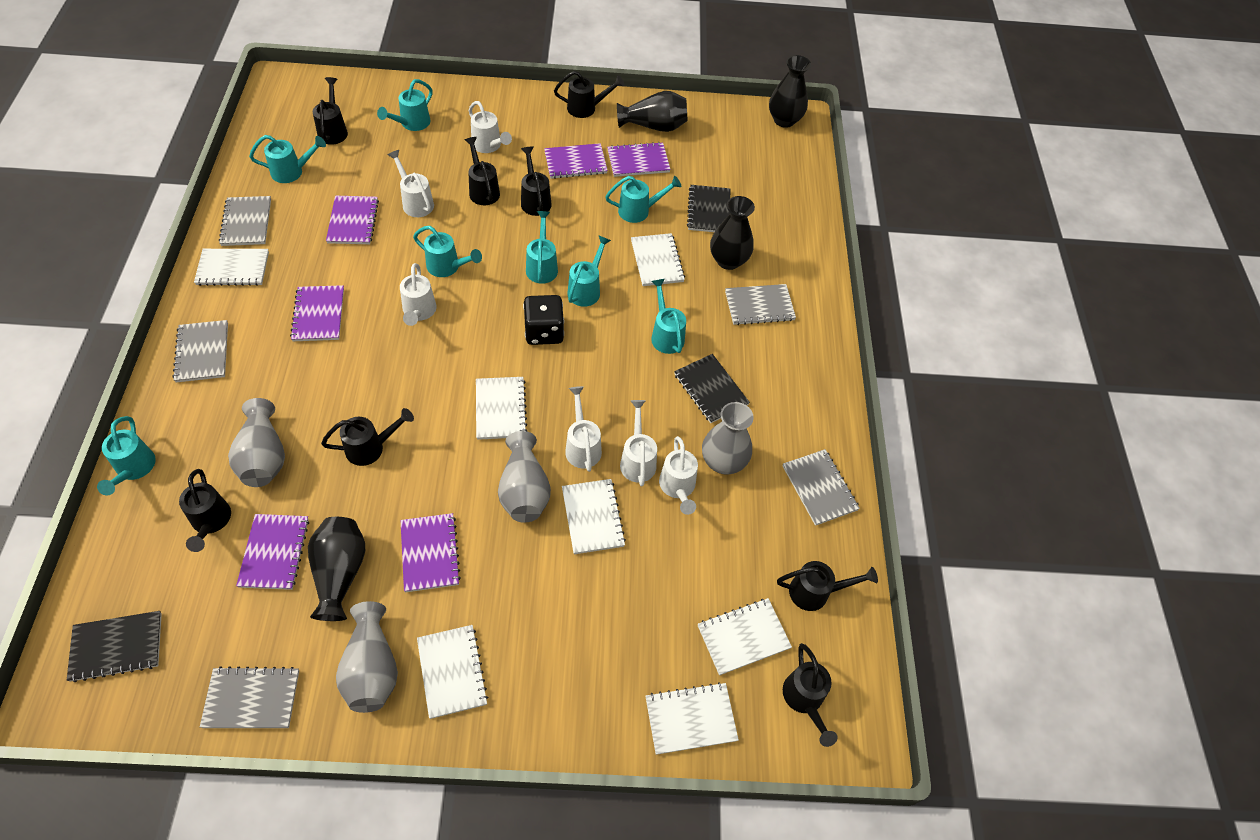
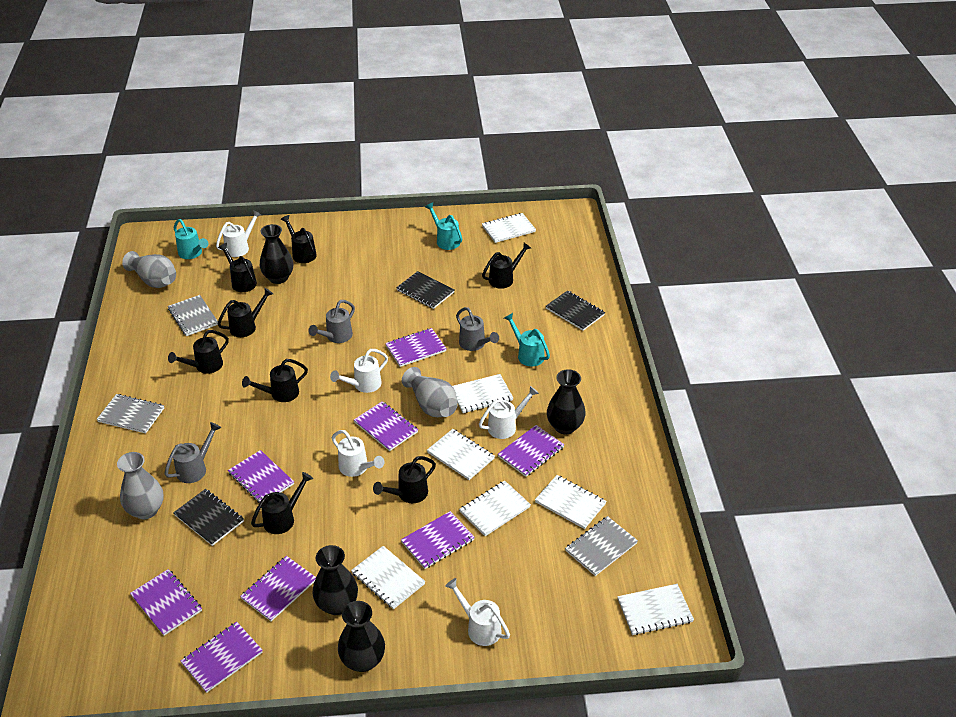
black dice: [523,295,564,345] = 1 -> none = 0
grey notebook: [172,320,228,382] [200,667,299,728] [219,196,271,246] [725,284,796,325] [783,449,860,526] = 5 -> [96,394,164,434] [168,295,218,336] [565,516,638,576] = 3
grey vase: [228,398,285,487] [336,601,398,713] [498,431,551,523] [702,402,754,475] = 4 -> [117,452,164,519] [122,251,176,288] [402,367,458,417] = 3
grey watering can: none = 0 -> [164,422,221,483] [308,300,355,343] [456,307,499,351] = 3
purple notebook: [236,514,309,590] [290,285,344,341] [326,196,379,244] [400,513,461,592] [544,143,608,179] [607,142,671,177] = 6 -> [130,569,202,636] [181,622,263,693] [228,450,294,503] [240,556,316,621] [354,401,418,451] [385,328,447,367] [401,511,475,569] [498,425,564,477] = 8
turquoise watering can: [97,416,156,496] [249,135,326,183] [377,79,433,131] [413,226,482,277] [526,211,558,284] [567,236,611,307] [605,176,681,223] [651,279,686,354] = 8 -> [174,219,208,259] [425,202,462,250] [504,313,550,366] = 3
white watering can: [388,150,434,217] [400,263,437,326] [469,101,512,153] [565,386,602,472] [620,400,657,487] [659,436,698,515] = 6 -> [216,210,262,257] [330,349,388,393] [332,430,384,477] [445,578,510,646] [479,386,539,439] = 5

